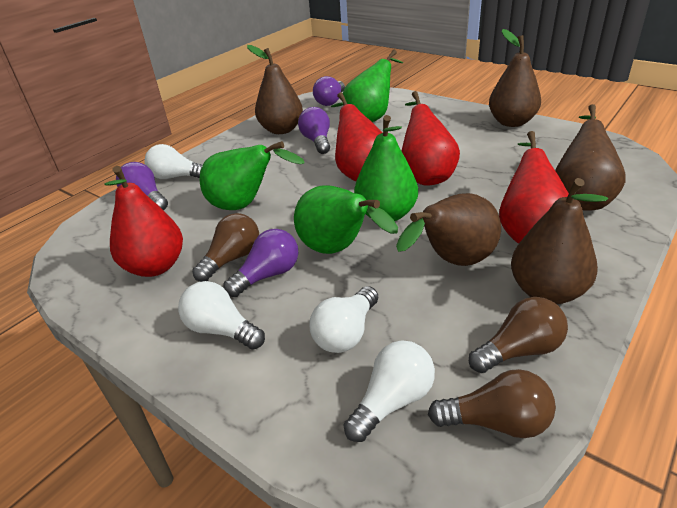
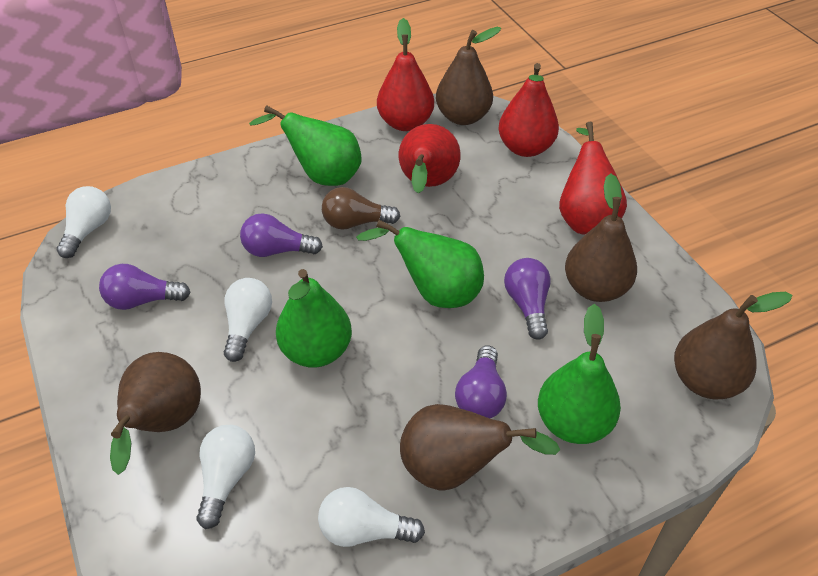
brown light bulb: [192,213,259,282] [428,369,556,438] [469,297,568,373] = 3 -> [322,187,400,230] = 1

